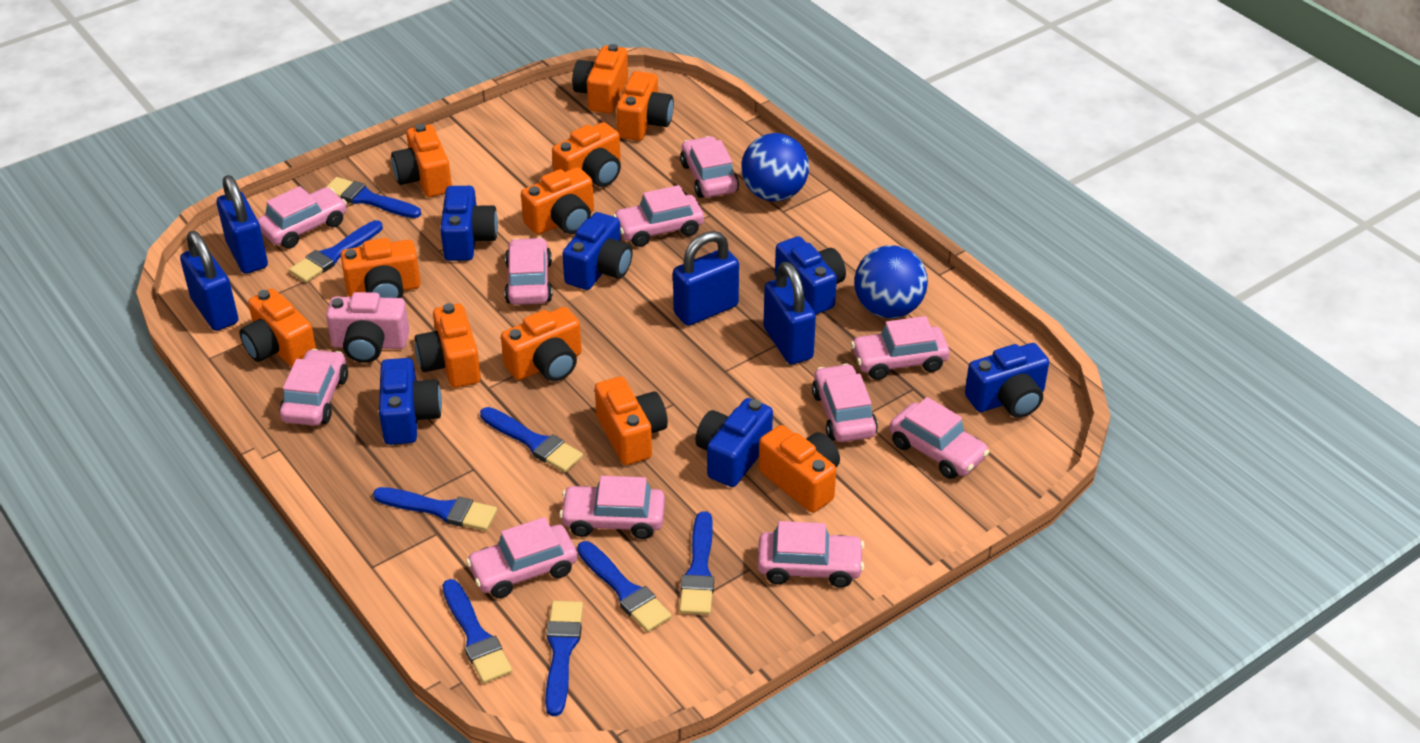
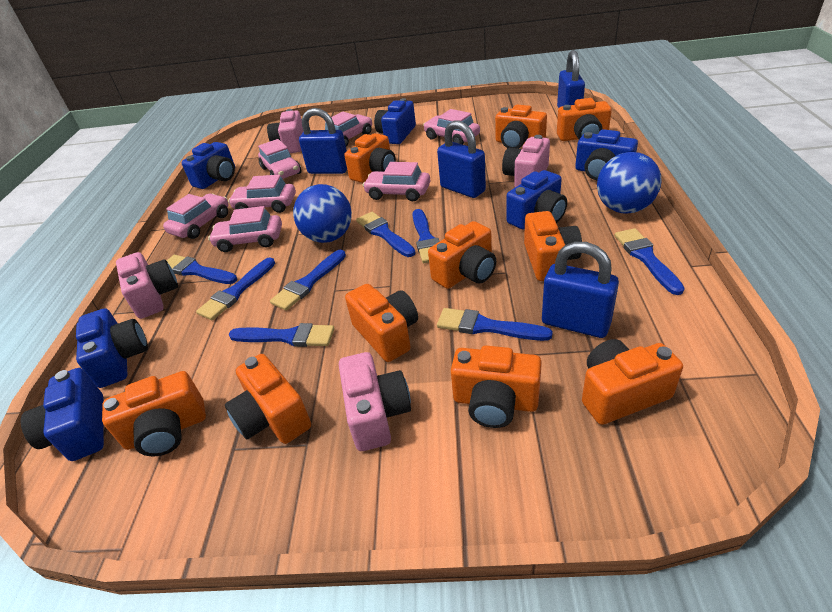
orange camera: [239,288,316,367] [341,238,421,298] [391,124,452,197] [415,303,481,388] [501,307,582,381] [521,167,594,234] [552,122,621,187] [572,44,628,113] [595,376,668,465] [616,71,674,141] [758,425,840,513] = 11 -> [102,371,206,456] [225,354,311,444] [344,133,396,183] [345,284,418,362] [428,221,496,289] [451,346,542,428] [495,104,547,149] [524,211,582,281] [557,98,612,141] [582,339,683,425] = 10
pink camera: [326,292,409,363] = 1 -> [116,252,178,319] [267,109,304,153] [339,352,411,451] [502,135,550,187] = 4
pink car: [257,186,347,249] [279,349,348,426] [466,517,578,598] [504,237,552,305] [559,476,665,539] [613,185,704,247] [680,136,739,198] [757,521,864,588] [812,364,878,442] [851,316,950,380] [889,397,989,479] = 11 -> [163,194,229,239] [208,206,282,252] [228,175,296,213] [258,139,301,179] [325,112,372,146] [363,162,430,201] [423,109,480,144] = 7

